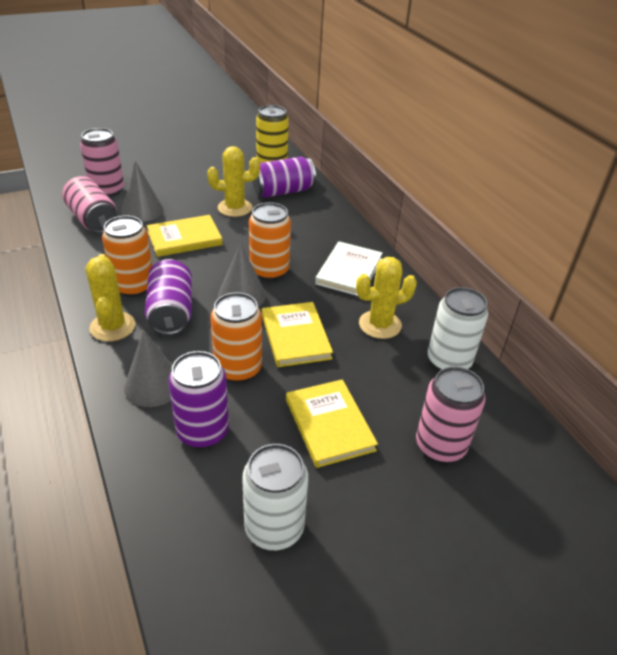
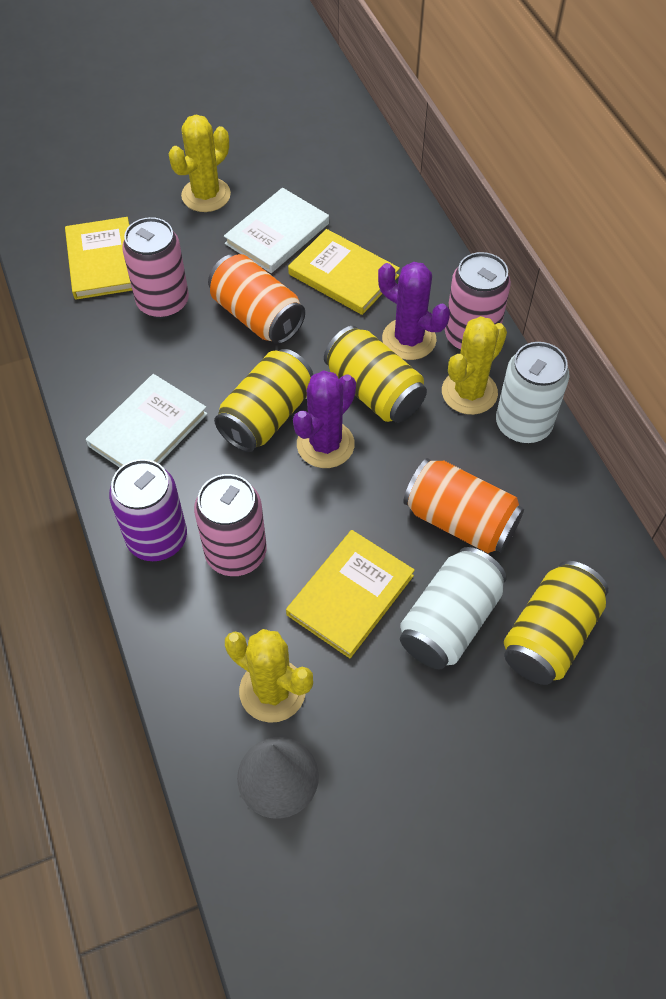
grey cone: [121,161,164,222] [124,330,172,407] [218,243,266,307] = 3 -> [237,737,319,819] = 1
orange can: [102,216,152,297] [211,292,262,383] [249,202,291,280] = 3 -> [208,254,305,344] [403,458,524,553] = 2
purple cactus: none = 0 -> [293,370,356,468] [378,262,450,360] = 2
purple can: [145,259,192,335] [168,351,229,448] [252,157,316,198] = 3 -> [109,459,187,561] = 1
white book: [315,241,383,296] = 1 -> [86,374,208,468] [224,188,329,273] = 2
yellow can: [256,105,289,163] = 1 -> [214,349,313,452] [324,326,427,423] [504,561,609,685] = 3

